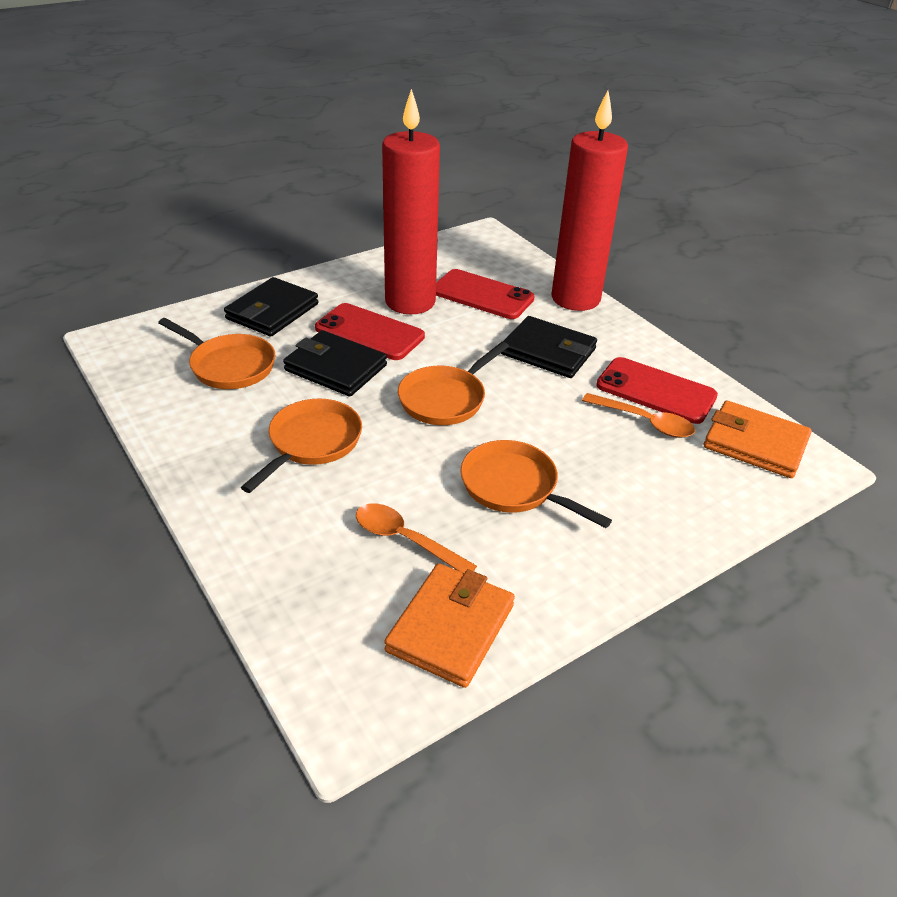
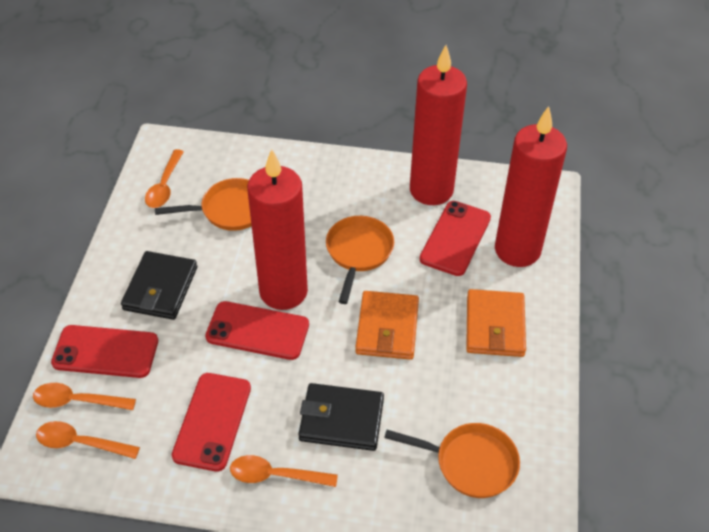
black wallet: [224,277,318,337] [283,330,387,396] [501,316,597,378] = 3 -> [121,251,197,320] [298,383,384,451] = 2
orange pan: [158,318,275,389] [241,399,362,493] [398,342,509,425] [460,440,612,528] = 4 -> [155,178,252,231] [326,216,394,304] [384,423,520,498] = 3
orange spoon: [356,503,477,573] [582,393,695,438] = 2 -> [33,383,136,410] [36,421,140,459] [145,149,184,208] [230,455,338,487] = 4
red candle: [382,89,440,314] [551,90,628,311] = 2 -> [247,149,308,310] [410,45,467,205] [495,106,567,267] = 3
red phone: [315,303,425,360] [436,269,535,319] [596,357,718,424] = 3 -> [51,325,158,378] [172,373,251,472] [205,301,309,360] [419,201,491,276] = 4

